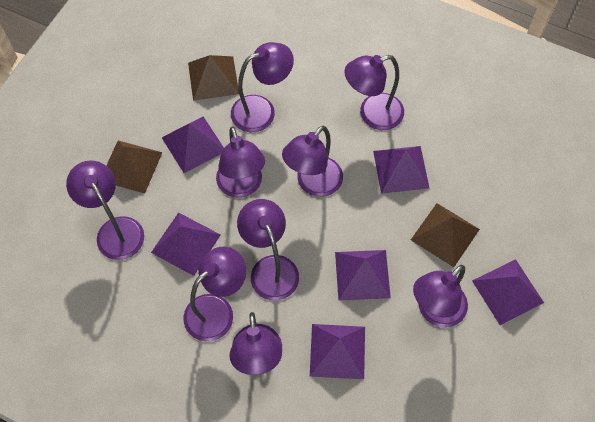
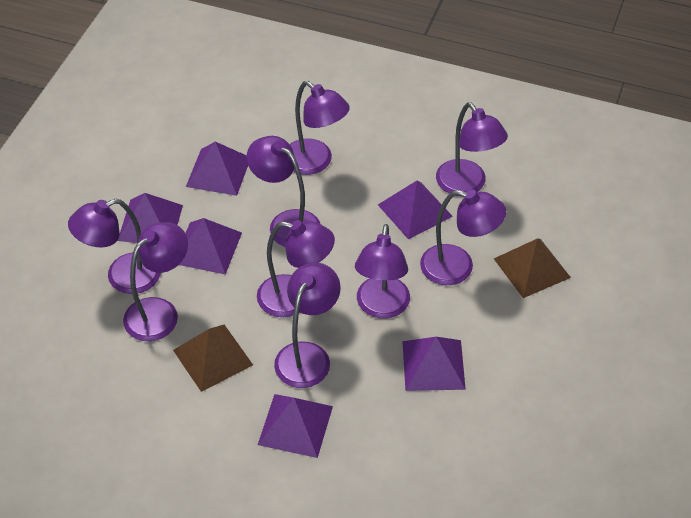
brown pyramid: [106,141,163,193] [188,55,239,101] [411,203,480,267] = 3 -> [173,325,253,392] [494,238,571,298] = 2

